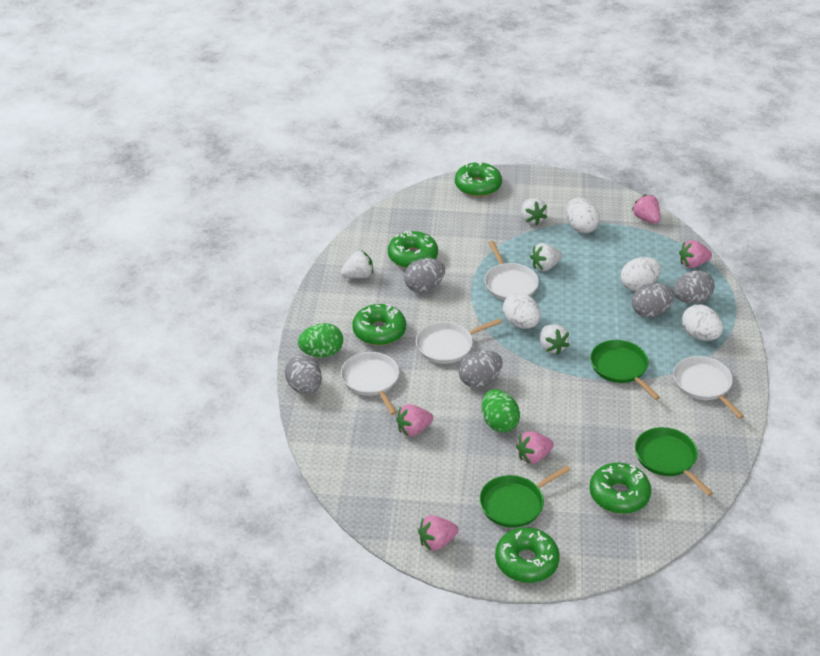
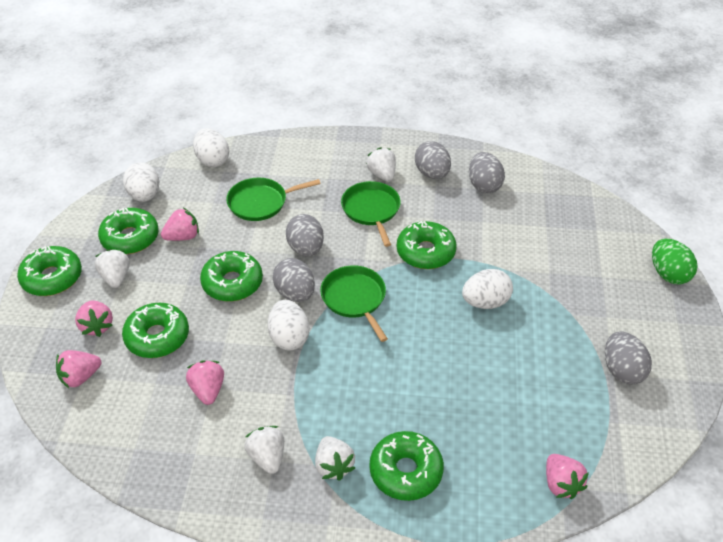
green donut: [352,304,406,345] [388,231,438,268] [455,161,502,197] [495,527,560,583] [589,463,651,514] = 5 -> [17,246,82,296] [98,208,159,254] [122,303,189,358] [200,251,263,302] [369,431,444,501] [397,221,457,269] = 6
green egg: [298,323,343,357] [481,389,520,433] = 2 -> [652,239,698,284] = 1
white pan: [341,352,399,415] [416,318,502,364] [485,241,539,300] [673,356,744,419] = 4 -> none = 0

